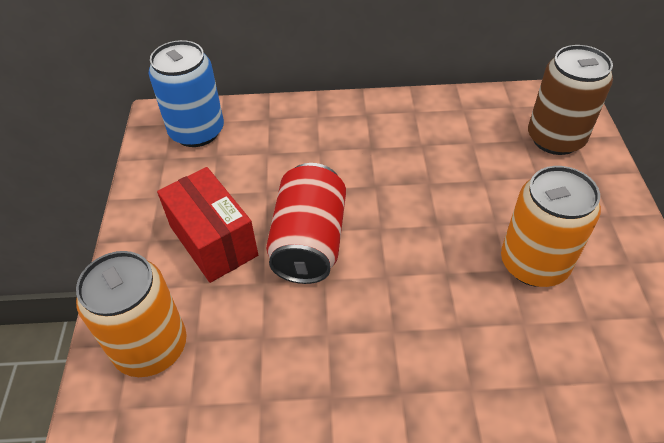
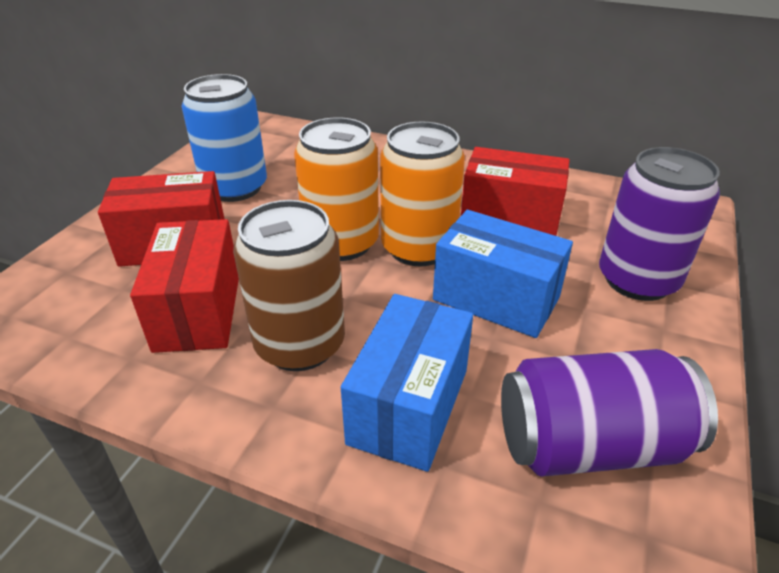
blue box: none = 0 -> [341,294,473,472] [433,210,573,338] = 2
purple can: none = 0 -> [501,349,718,477] [599,147,720,301] = 2
red box: [157,167,258,283] = 1 -> [98,171,225,267] [130,219,239,353] [461,147,570,236] = 3
red can: [266,163,346,284] = 1 -> none = 0

